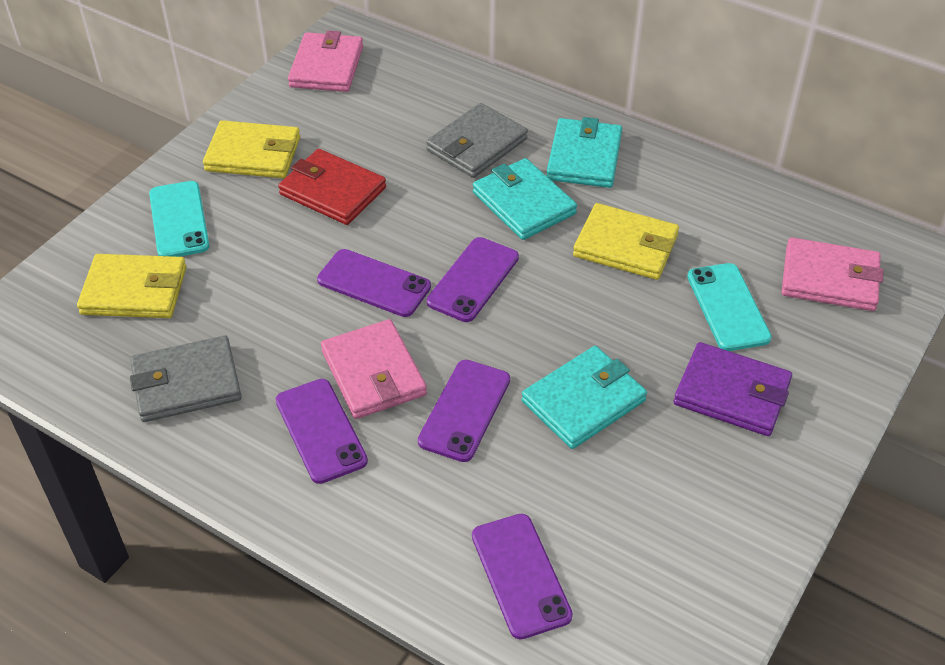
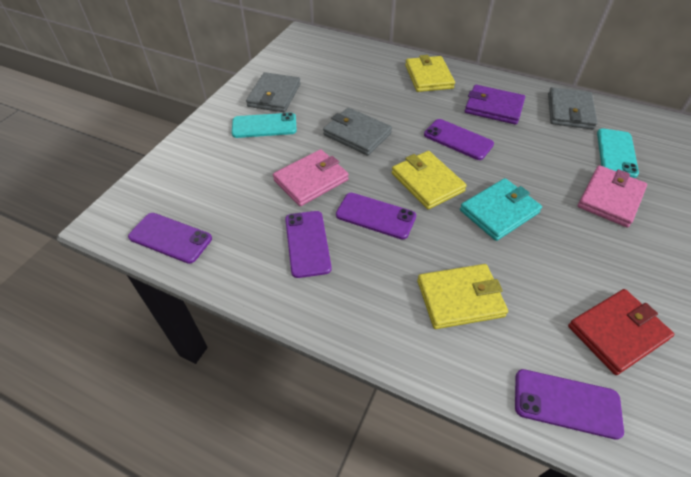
grey wallet: [130,335,242,422] [426,103,528,178] = 2 -> [246,72,301,112] [323,108,392,156] [548,87,598,130] = 3
pink wallet: [288,30,363,92] [321,319,427,419] [782,237,884,311] = 3 -> [273,149,349,206] [578,165,647,228] = 2
turquoise wallet: [473,158,577,240] [522,346,647,449] [547,117,622,188] = 3 -> [460,178,542,241] = 1

